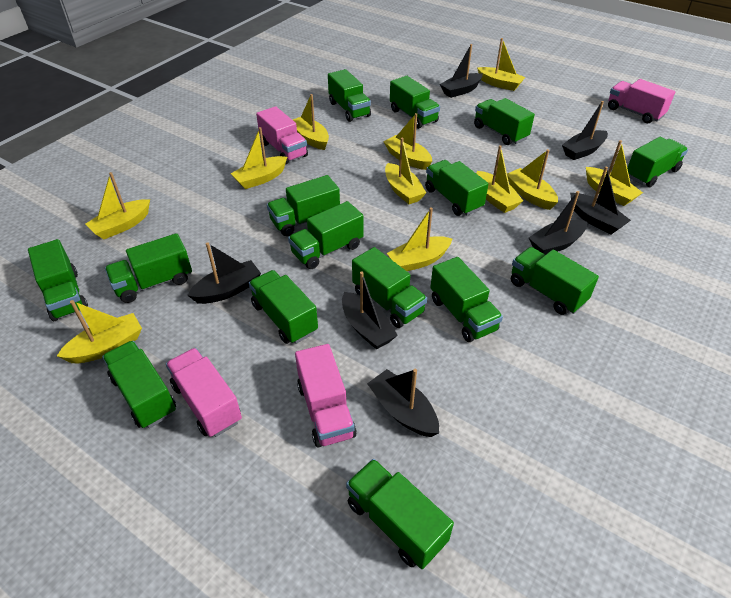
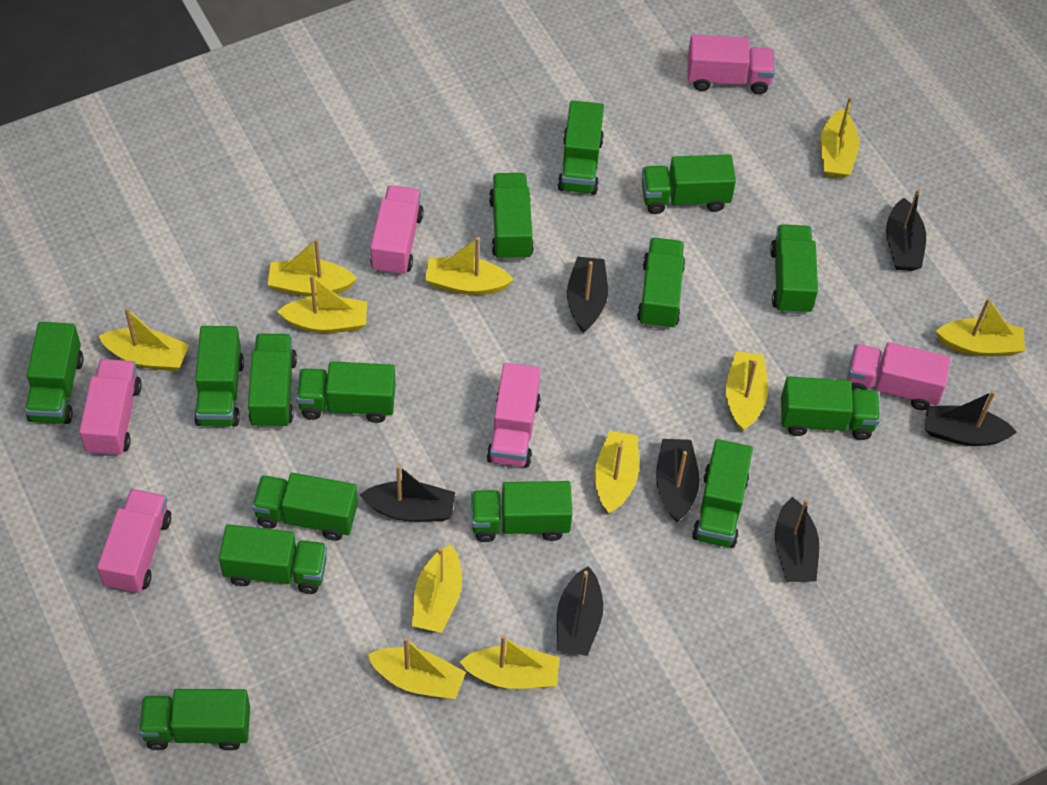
pink truck: [166,348,242,437] [256,106,308,164] [295,344,357,448] [608,79,675,123] = 4 -> [79,359,142,457] [97,489,171,594] [370,185,424,276] [487,363,541,467] [687,35,775,94] [847,342,951,410] = 6

